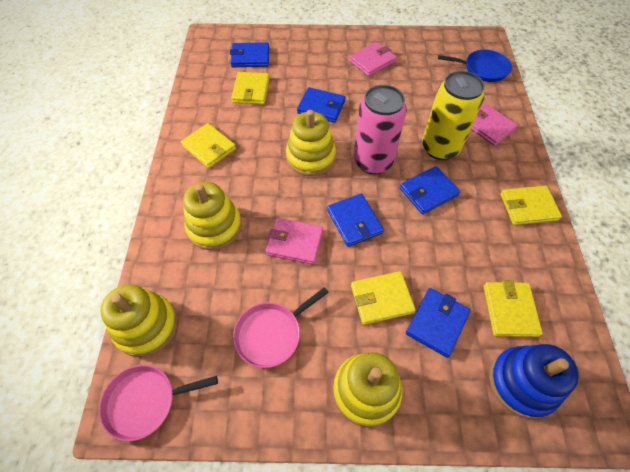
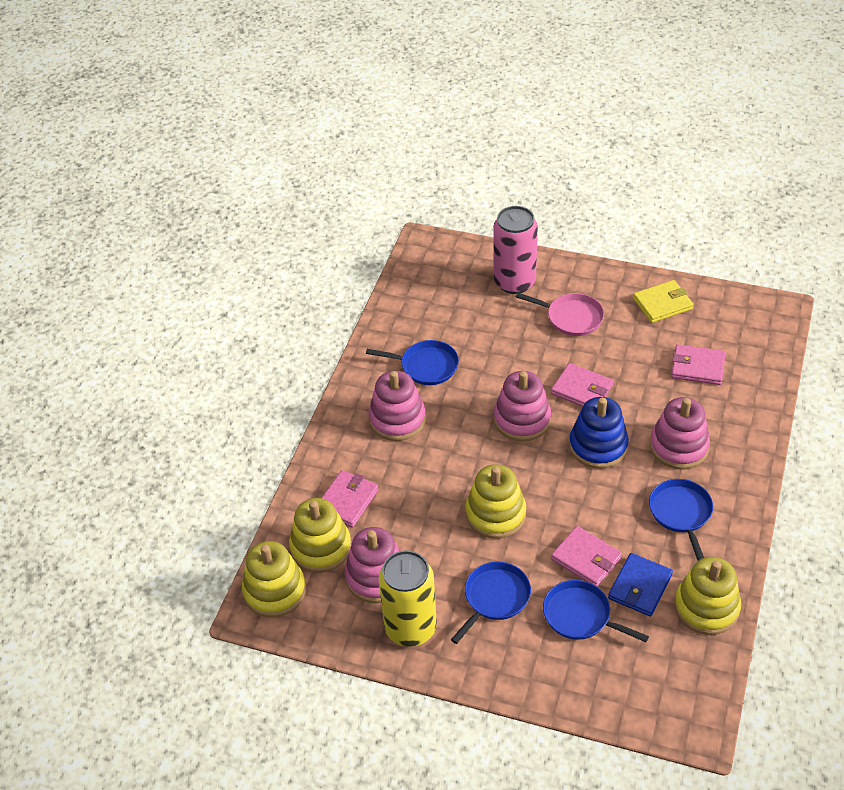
blue pan: [438,50,512,82] = 1 -> [366,340,459,385] [451,562,531,644] [543,580,649,642] [649,479,713,561] = 4
blue wallet: [230,42,269,67] [297,87,345,123] [327,194,384,247] [400,166,460,214] [406,288,471,358] = 5 -> [608,553,673,616] = 1
pink pan: [99,365,218,441] [233,287,329,368] = 2 -> [516,293,604,336] = 1
pink stacking toy: none = 0 -> [345,527,400,603] [368,371,426,441] [494,371,551,442] [650,397,710,469] = 4
pink wallet: [265,218,323,265] [349,42,397,76] [471,103,518,146] = 3 -> [322,470,379,528] [551,363,613,407] [551,526,622,586] [671,344,725,385] = 4
yellow wallet: [181,123,236,168] [231,72,269,105] [351,271,416,325] [483,280,543,337] [500,185,562,225] = 5 -> [633,280,693,323] = 1

